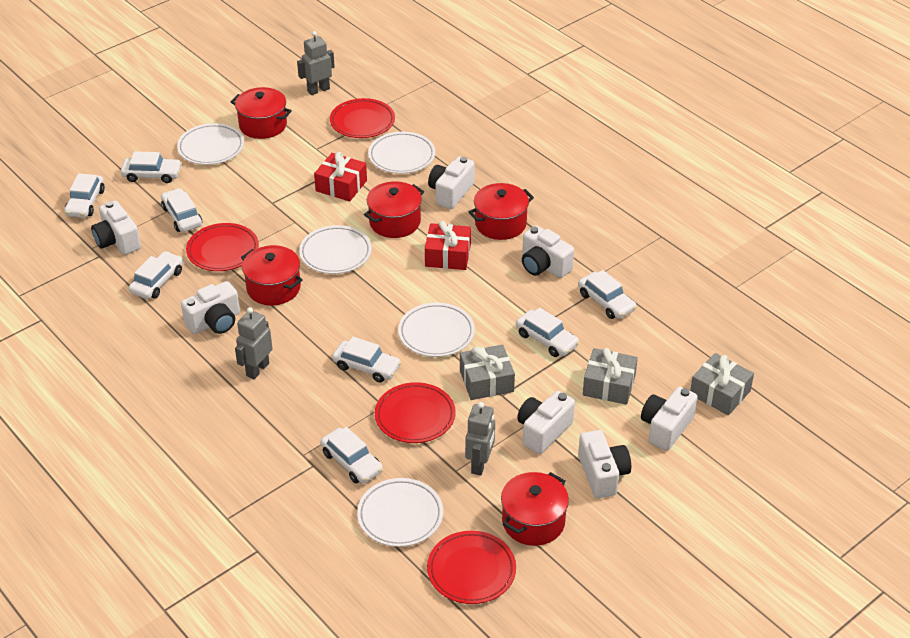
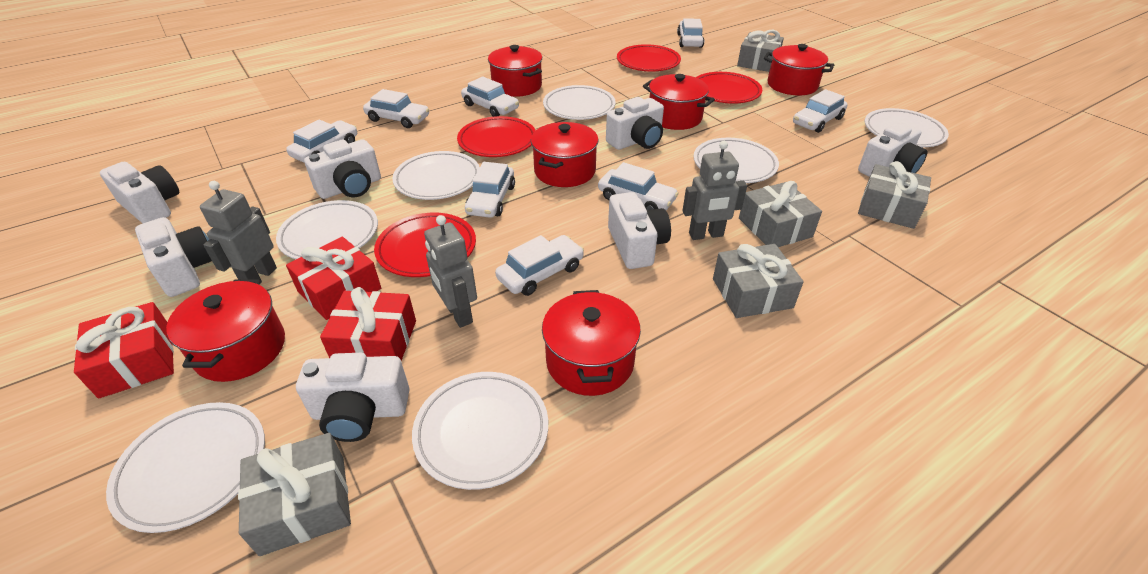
grey gift: [460,344,515,400] [583,348,638,405] [690,353,754,415] = 3 -> [238,433,351,556] [713,244,804,318] [737,30,784,72] [739,181,822,247] [858,161,931,229] = 5
red gift: [314,152,367,202] [425,221,471,270] = 2 -> [74,302,174,399] [286,237,381,320] [320,287,416,361] = 3
red pot: [231,87,292,139] [241,245,303,306] [364,181,424,238] [469,183,534,240] [501,472,569,546] = 5 -> [166,279,285,382] [488,45,542,97] [531,122,599,187] [542,290,641,396] [643,74,715,130] [764,44,834,95] = 6
white plate: [177,123,244,165] [299,225,372,274] [357,478,443,547] [368,132,435,174] [398,303,475,357] = 5 -> [106,402,265,533] [276,200,378,259] [392,151,480,200] [412,372,548,490] [543,85,616,120] [694,138,779,183] [865,108,949,148] = 7

